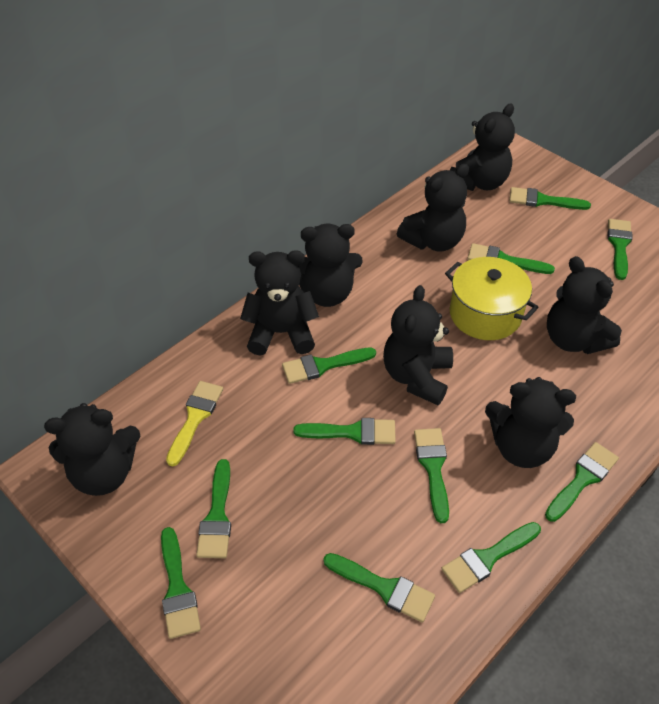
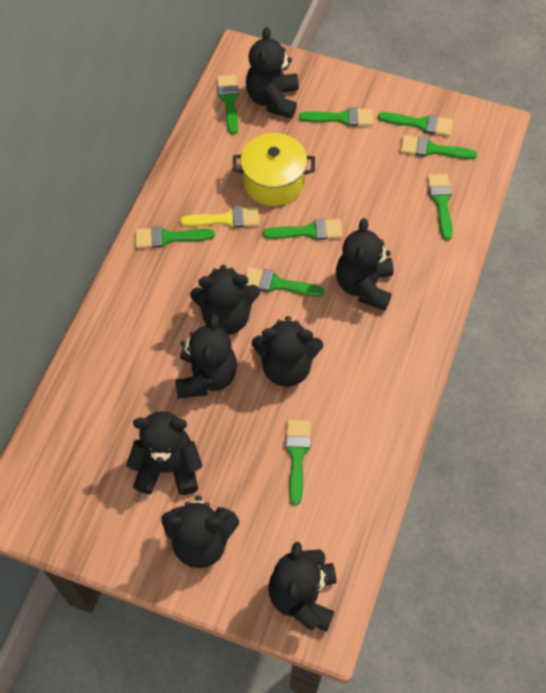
green brush: [161,527,201,639] [196,459,231,558] [282,347,376,384] [293,418,396,445] [324,553,435,623] [414,428,449,523] [441,522,541,593] [467,243,555,274] [510,187,591,210] [545,442,619,522] [608,219,633,280] = 11 -> [135,226,215,248] [217,75,239,134] [245,267,325,297] [263,219,343,240] [286,420,311,505] [299,107,373,126] [378,112,453,136] [401,135,477,159] [428,174,453,240] = 9

